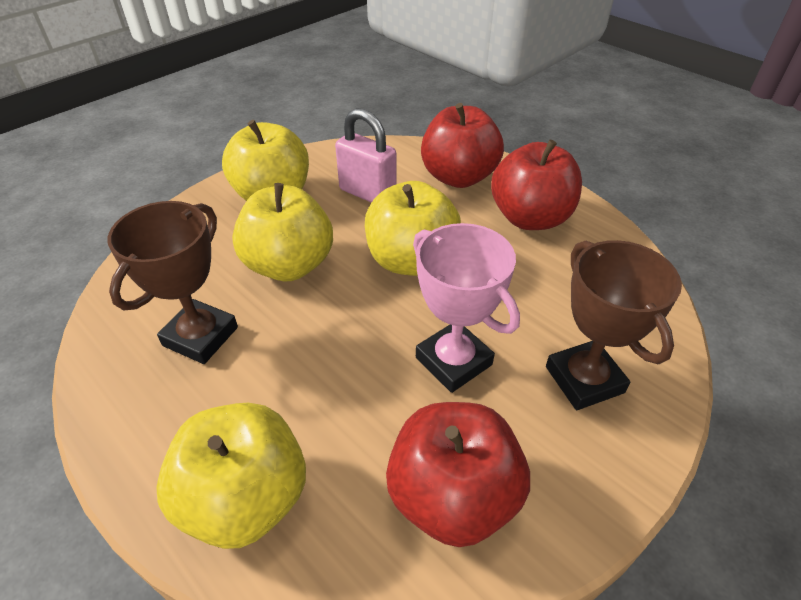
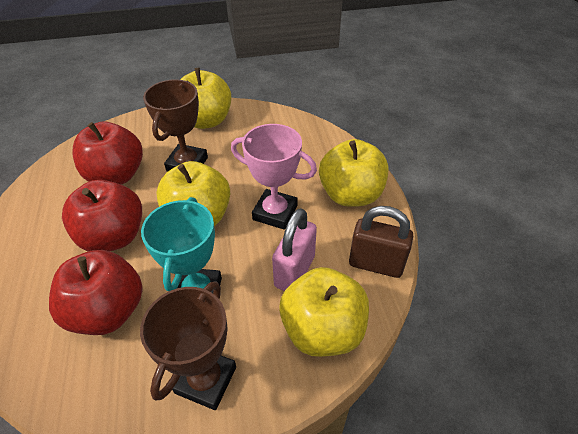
brown padlock: none = 0 -> [349,206,413,278] = 1
turquoise trophy: none = 0 -> [141,197,222,293] = 1

